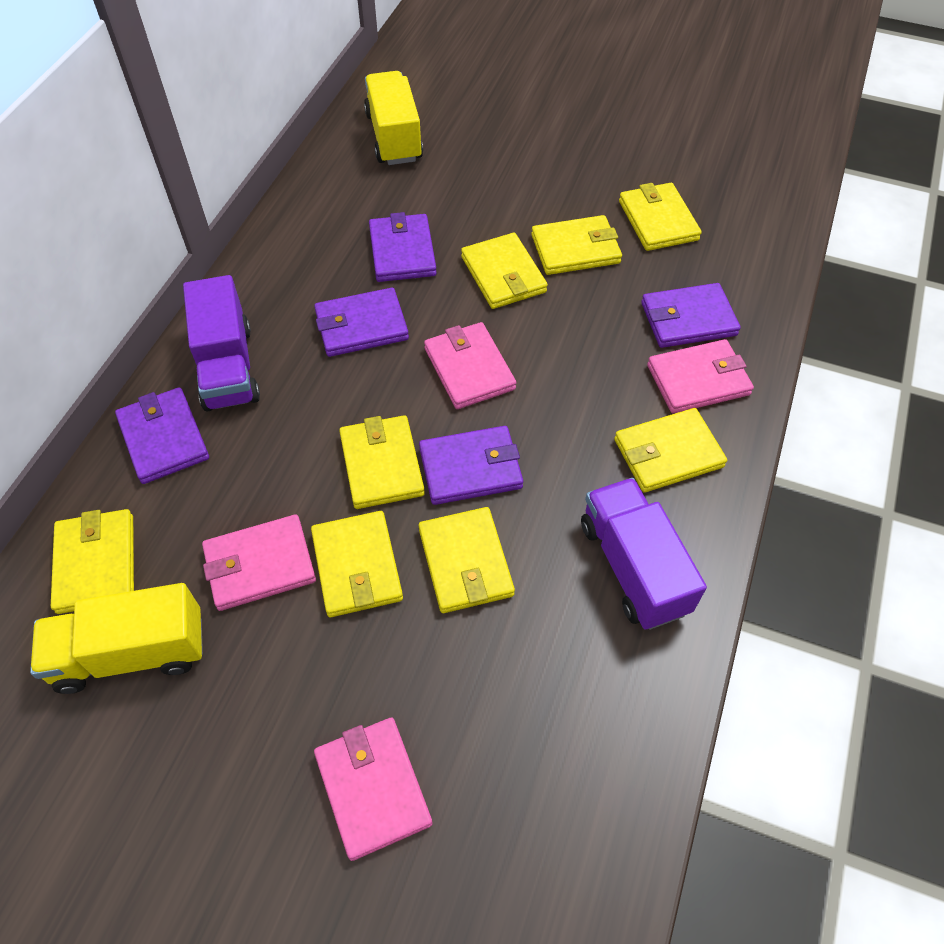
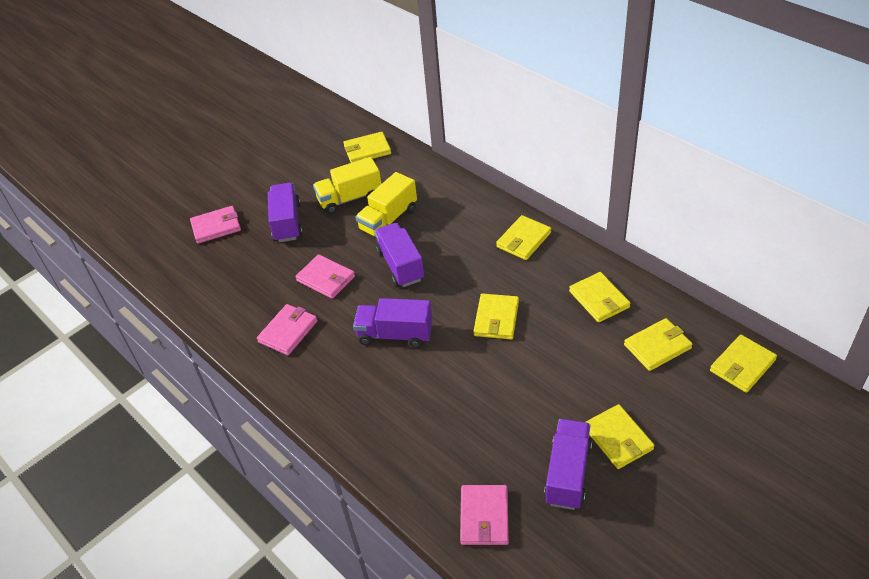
purple truck: [183,275,260,412] [581,478,707,630] = 2 -> [268,182,303,242] [353,298,432,348] [375,223,424,287] [544,419,592,510] = 4
purple wallet: [115,387,209,484] [314,288,409,357] [369,212,437,282] [419,426,523,505] [641,283,741,348] = 5 -> none = 0
yellow wallet: [51,509,134,614] [311,511,403,617] [339,415,425,509] [418,507,515,613] [461,233,548,309] [531,215,622,275] [614,408,727,493] [619,183,702,251] = 8 -> [343,132,391,163] [473,293,519,339] [496,215,551,260] [569,272,630,323] [586,404,655,469] [624,318,693,371] [710,335,777,393] = 7

